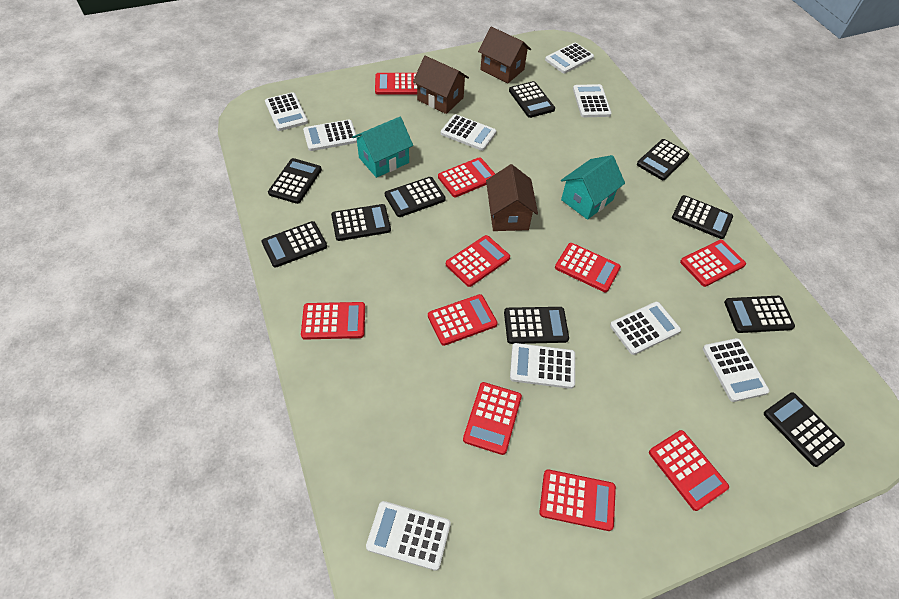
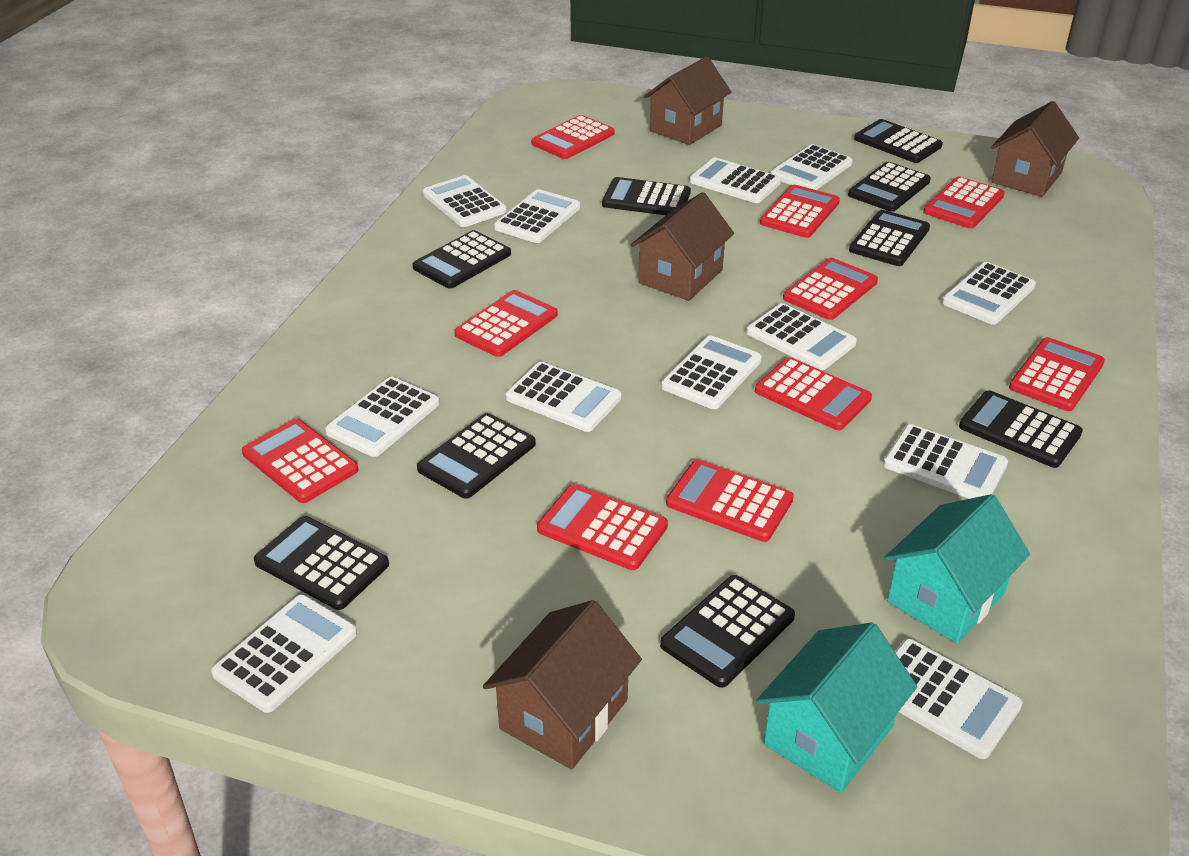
black calculator: [262,221,327,268] [268,158,322,204] [331,204,391,241] [385,177,446,217] [504,307,569,344] [509,81,555,118] [637,139,690,180] [672,195,733,239] [724,296,795,333] [764,392,845,467] = 10 -> [254,516,389,610] [412,230,511,289] [417,413,536,499] [602,177,691,215] [660,575,795,688] [848,162,931,212] [849,210,930,266] [854,119,943,163] [959,390,1083,468] = 9
brown house: [413,56,469,114] [478,27,531,83] [486,164,538,231] = 3 -> [483,600,642,770] [631,192,734,301] [644,56,731,145] [991,101,1079,197] = 4
white calculator: [265,92,308,131] [303,120,357,151] [366,501,451,571] [441,114,496,151] [510,343,575,389] [545,43,594,73] [573,84,612,117] [610,302,681,355] [703,338,769,402] = 9 -> [211,595,357,713] [325,377,440,457] [423,175,507,227] [494,189,580,243] [506,362,622,432] [661,335,762,409] [690,158,781,203] [747,303,857,370] [771,144,853,190] [883,424,1008,499] [895,639,1022,759] [942,262,1036,325] = 12

